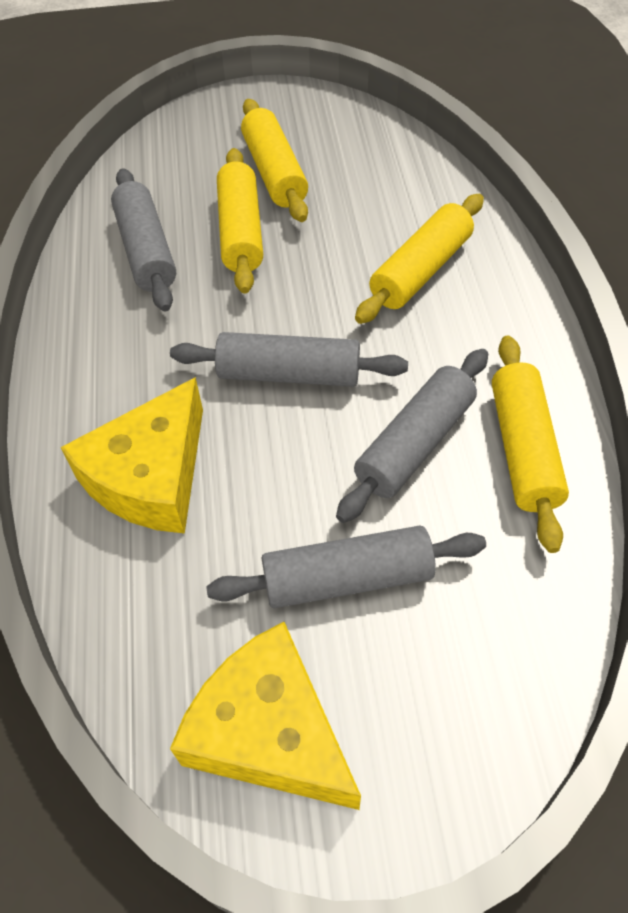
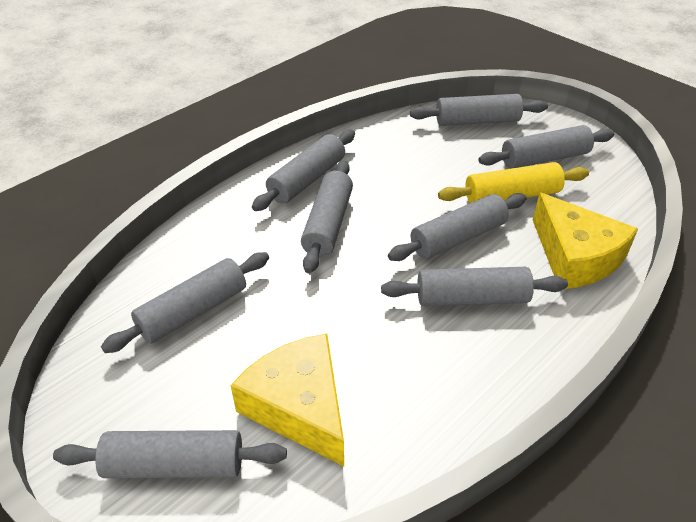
grey rolling pin: [111,168,176,311] [170,332,408,387] [206,526,486,608] [336,349,488,523] = 4 -> [53,430,287,478] [101,252,269,353] [252,130,355,211] [301,160,353,273] [381,267,568,306] [388,193,527,261] [410,94,548,126] [478,125,614,169] = 8
yellow rolling pin: [217,148,263,294] [241,99,308,222] [355,194,484,324] [492,336,569,553] = 4 -> [438,162,589,203] = 1

